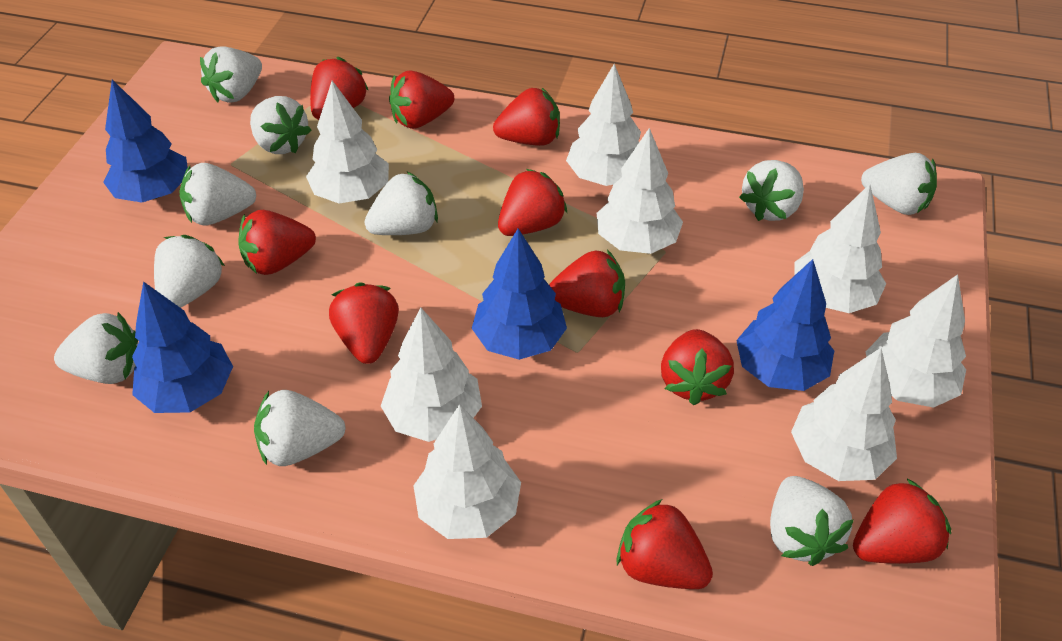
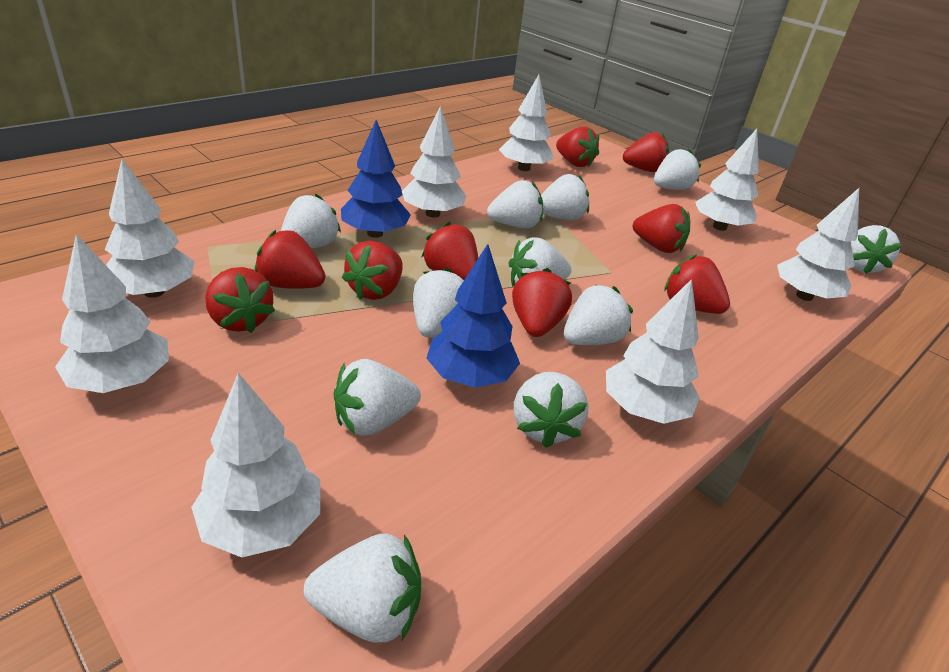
blue tree: [103,80,188,202] [132,281,233,413] [472,229,567,360] [736,259,834,391] = 4 -> [341,120,411,238] [426,244,520,388] = 2
red strawberry: [238,210,316,275] [310,57,369,120] [329,282,399,364] [389,71,454,129] [493,88,560,146] [498,169,567,236] [549,250,625,317] [616,499,713,589] [661,329,734,406] [853,478,951,564] = 10 -> [205,267,275,333] [254,230,325,289] [342,240,403,300] [422,222,478,280] [512,268,572,337] [556,127,599,167] [623,132,669,172] [633,204,690,253] [664,254,730,314] = 9
white strawberry: [54,312,138,384] [154,235,225,308] [180,163,256,225] [200,46,262,103] [250,96,311,154] [254,390,346,466] [365,172,438,235] [739,160,804,221] [770,476,854,566] [861,153,937,215] = 10 -> [281,193,341,249] [304,534,421,642] [334,359,421,436] [413,268,464,338] [487,180,543,228] [508,237,571,287] [514,372,588,448] [541,174,589,220] [564,284,633,345] [654,149,701,190] [851,225,902,274] = 11

